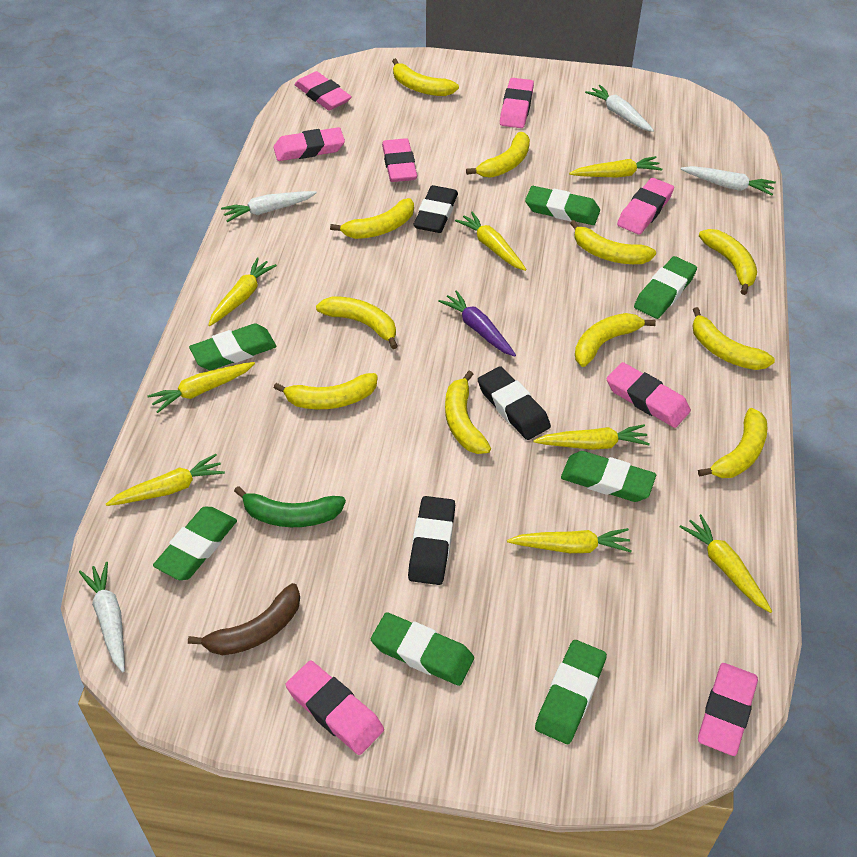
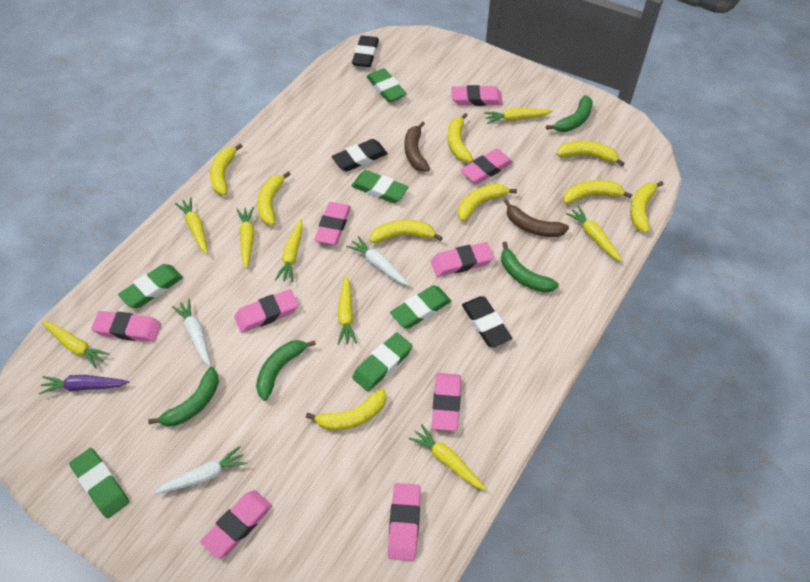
brown banana: [188,583,300,655] = 1 -> [404,121,430,172] [504,199,569,237] = 2
green banana: [234,486,346,527] = 1 -> [148,367,219,426] [256,340,316,401] [501,242,559,293] [546,95,593,132] = 4
green eraser: [153,507,237,580] [189,323,277,370] [371,612,474,686] [525,186,600,225] [535,640,607,744] [561,451,656,502] [634,256,697,319] = 7 -> [69,448,129,518] [118,264,183,308] [351,170,409,203] [352,332,413,392] [367,68,407,102] [390,285,451,328] = 6
pink eraser: [273,127,345,161] [286,661,384,755] [295,71,352,111] [382,138,417,182] [500,78,534,128] [607,362,691,428] [617,178,674,235] [698,663,758,756] = 8 -> [91,311,161,342] [200,490,272,559] [234,289,298,333] [314,202,351,245] [388,483,421,561] [431,242,494,277] [432,373,461,431] [451,85,503,106] [461,149,513,184] = 9
white carrot: [79,562,125,672] [221,191,317,222] [585,85,654,132] [681,166,776,196] = 4 -> [154,446,247,495] [172,299,211,366] [346,236,409,286] = 3
yellow banana: [274,373,378,409] [316,296,398,349] [330,198,414,239] [392,58,459,96] [445,371,491,454] [466,132,530,177] [570,220,656,264] [575,313,656,367] [692,307,775,370] [698,408,767,478] [699,229,757,295] = 11 -> [210,144,243,195] [257,171,291,226] [306,389,386,430] [370,220,443,243] [447,113,473,162] [458,183,517,221] [557,141,625,166] [563,180,632,204] [630,181,664,233] = 9

